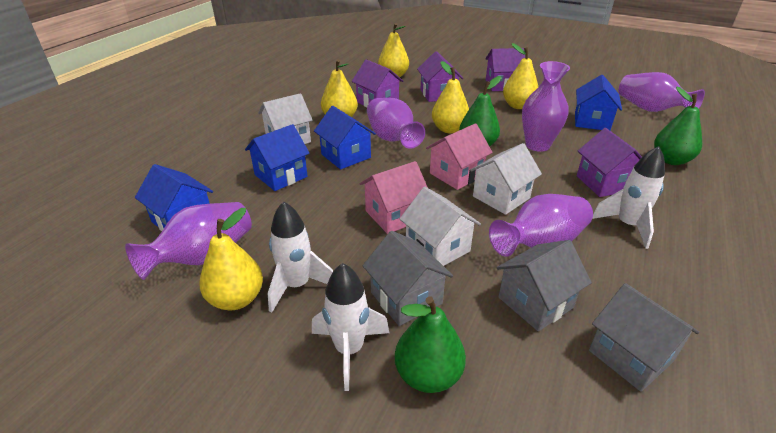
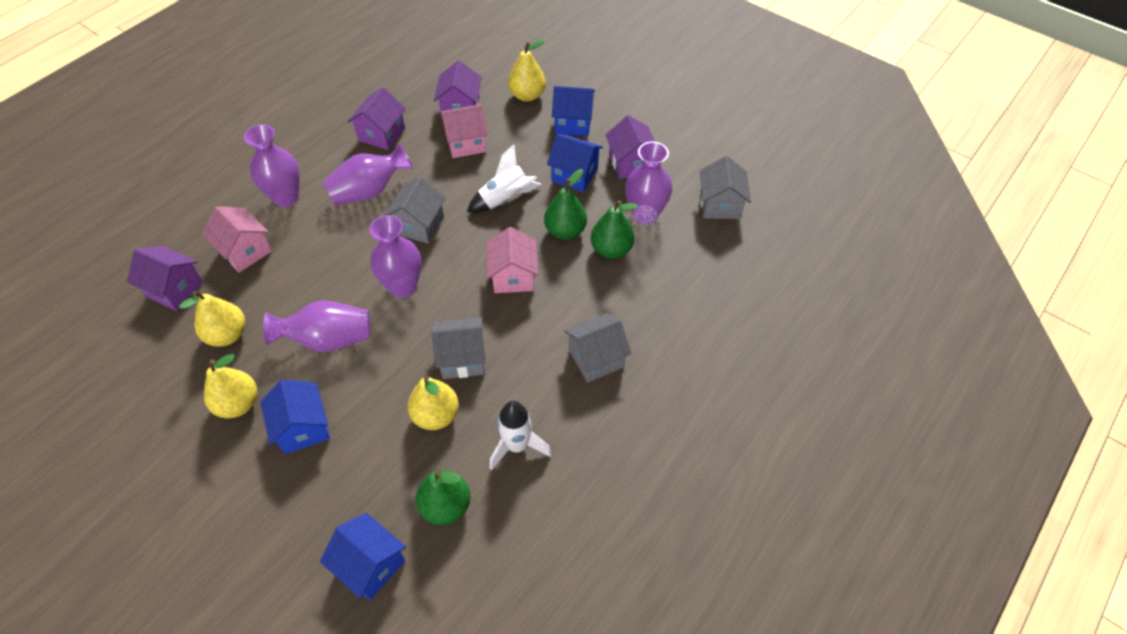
grey house: [362,231,453,326] [496,240,592,331] [589,283,699,392] = 3 -> [384,177,446,244] [431,317,486,379] [564,313,632,383] [700,156,751,219] = 4
pink house: [359,161,428,234] [426,123,493,190] = 2 -> [202,206,272,272] [440,104,488,158] [486,227,539,293] = 3
white house: [258,93,313,144] [400,187,481,266] [470,143,542,215] = 3 -> none = 0
white rocket: [267,201,333,313] [312,263,389,391] [593,146,665,249] = 3 -> [467,144,541,213] [490,401,552,470] = 2
yellow pear: [199,208,263,310] [321,59,358,117] [378,23,409,77] [432,61,469,134] [503,43,538,109] = 5 -> [179,291,245,347] [204,354,257,418] [408,375,459,430] [508,39,546,102] = 4

